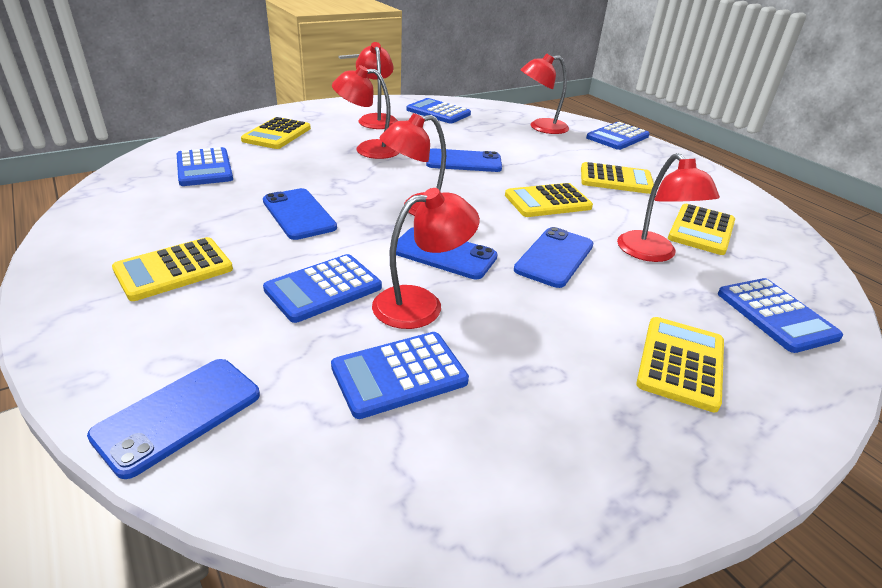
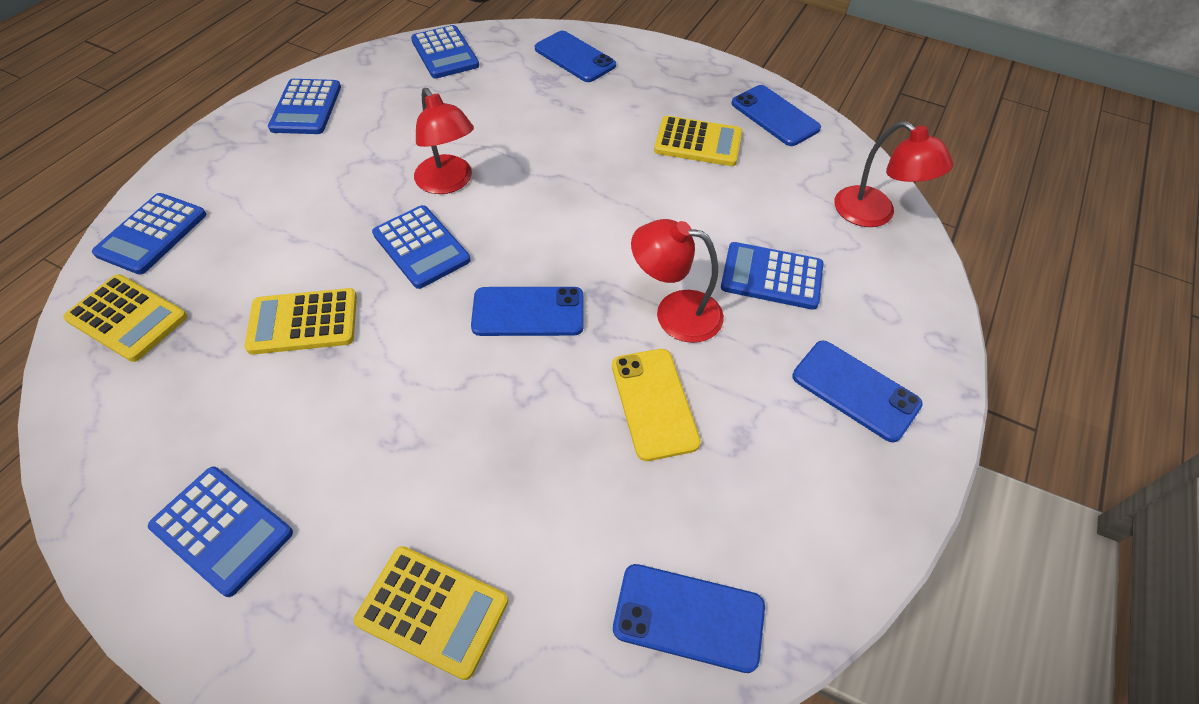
red lamp: [332,65,399,159] [356,42,398,129] [372,188,480,329] [379,113,446,216] [521,53,569,134] [617,153,720,262] = 6 -> [414,88,474,194] [631,219,724,343] [835,121,953,227] = 3
yellow calculator: [112,237,233,301] [241,117,311,149] [505,183,593,217] [581,162,654,194] [636,317,724,412] [668,204,735,255] = 6 -> [63,274,187,362] [244,288,357,355] [354,546,508,680] [654,116,742,166] = 4
yellow phone: none = 0 -> [612,349,701,461] = 1

